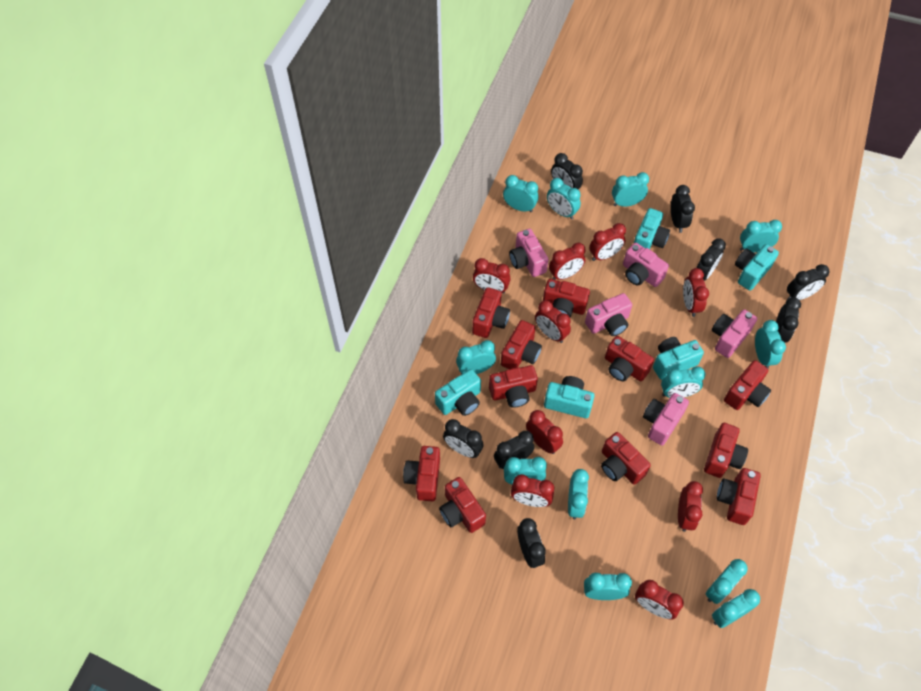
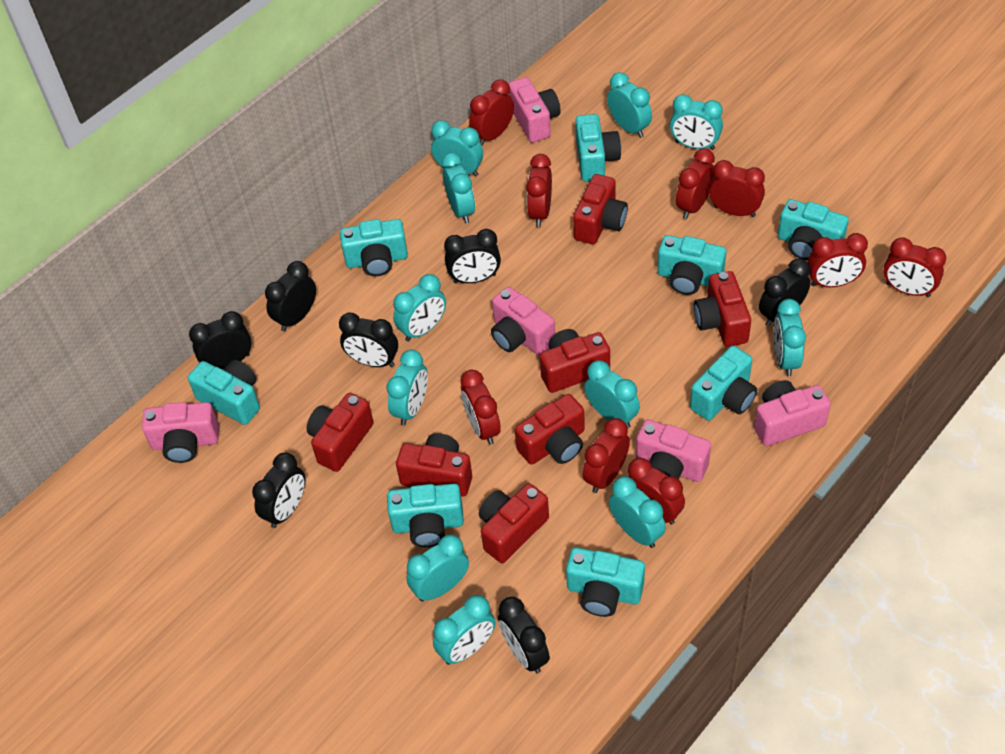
black clock: [443,419,484,458] [494,431,534,469] [517,518,546,568] [551,153,583,189] [671,185,695,233] [696,239,726,281] [776,297,801,343] [787,264,830,300] = 8 -> [189,311,251,369] [252,453,305,528] [265,261,316,331] [339,313,398,367] [444,229,501,283] [498,597,550,674] [759,259,810,327] = 7
red camera: [403,446,440,501] [439,477,486,533] [472,287,510,338] [489,365,538,408] [501,320,542,369] [543,279,590,317] [601,432,651,485] [605,336,654,381] [704,423,748,478] [717,468,761,525] [724,360,771,410] = 11 -> [307,393,374,472] [396,433,472,497] [479,483,549,563] [515,394,585,465] [540,329,610,393] [573,174,628,245] [694,271,751,347] = 7
turquoise camera: [435,369,481,416] [544,376,594,418] [633,208,670,249] [653,337,704,380] [735,244,779,291] = 5 -> [188,360,260,425] [340,219,408,276] [387,483,464,547] [566,547,645,617] [575,114,621,181] [657,235,726,295] [690,346,757,421] [778,199,849,260] = 8
turquoise clock: [456,340,496,374] [503,175,538,212] [504,457,547,485] [547,178,581,219] [568,469,589,519] [584,573,632,600] [612,172,649,207] [661,367,706,398] [706,559,748,604] [712,589,760,628] [740,220,782,252] [755,320,786,369] = 12 -> [386,350,428,426] [393,274,446,342] [406,534,469,602] [431,120,483,177] [433,595,495,665] [442,153,475,224] [584,360,640,428] [607,72,652,138] [609,476,666,548] [670,94,723,150] [774,299,806,376] = 11

